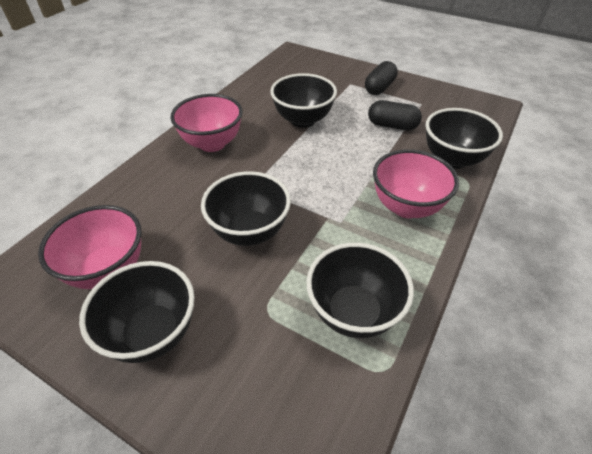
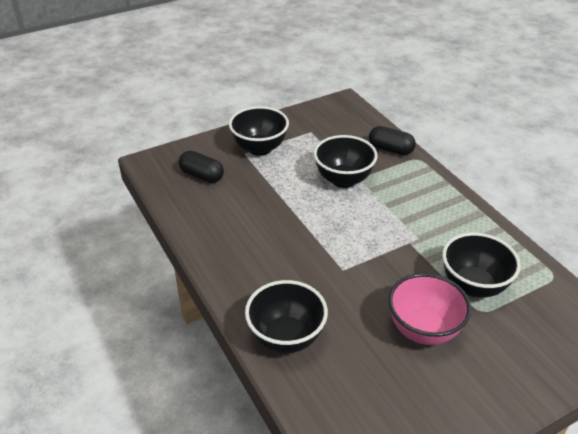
black bowl: [79,261,195,363] [201,171,291,246] [270,73,337,128] [306,243,414,338] [425,108,503,169] = 5 -> [229,106,289,156] [245,280,328,353] [314,135,378,188] [442,233,521,298] = 4
pink bowl: [38,205,142,289] [170,94,243,152] [373,149,459,218] = 3 -> [388,273,471,345] = 1

